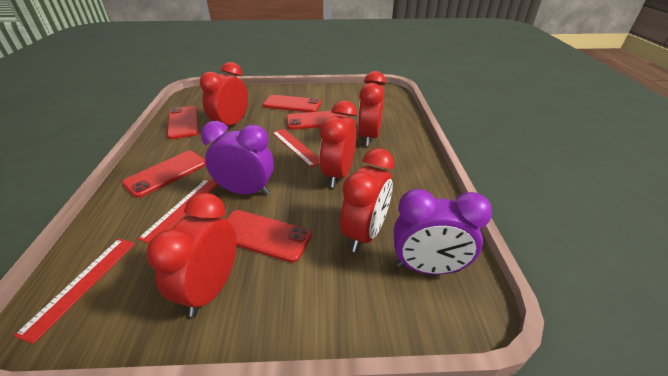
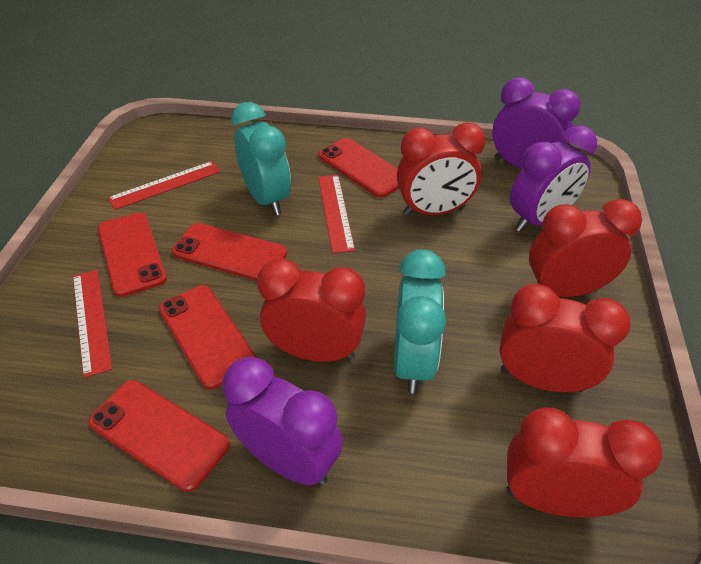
purple clock: [201,121,274,195] [394,189,492,275] = 2 -> [223,357,343,486] [492,77,581,168] [510,125,597,232] = 3
turquoise clock: none = 0 -> [231,102,291,216] [394,250,446,394] = 2

